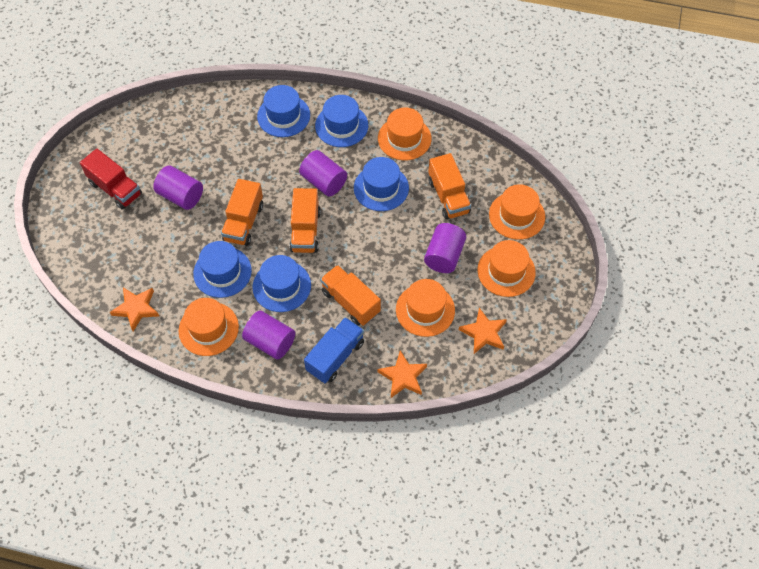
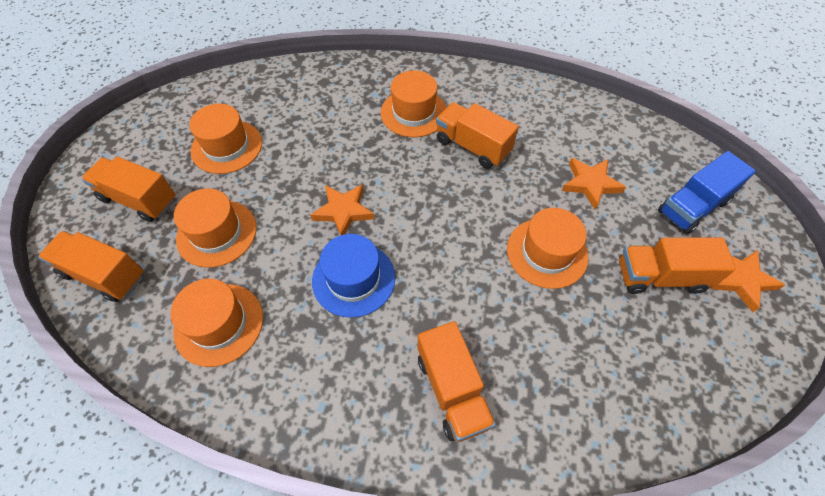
blue hat: [193,241,252,298] [252,255,311,312] [257,85,310,137] [315,95,368,147] [354,157,409,211] = 5 -> [312,234,395,318] = 1
orange truck: [221,179,263,246] [289,188,321,253] [320,265,381,326] [428,153,471,220] = 4 -> [38,231,144,302] [81,157,176,222] [418,321,496,442] [436,102,519,169] [619,237,736,294] = 5
purple cylinder: [153,165,203,210] [242,310,295,360] [299,150,347,197] [424,223,466,273] = 4 -> none = 0
red truck: [80,149,142,210] = 1 -> none = 0

